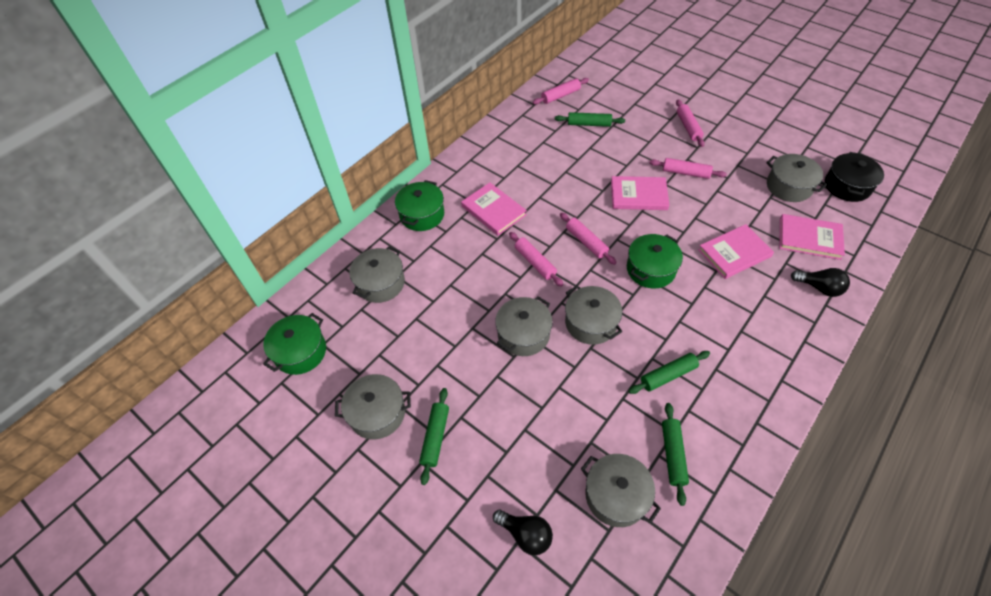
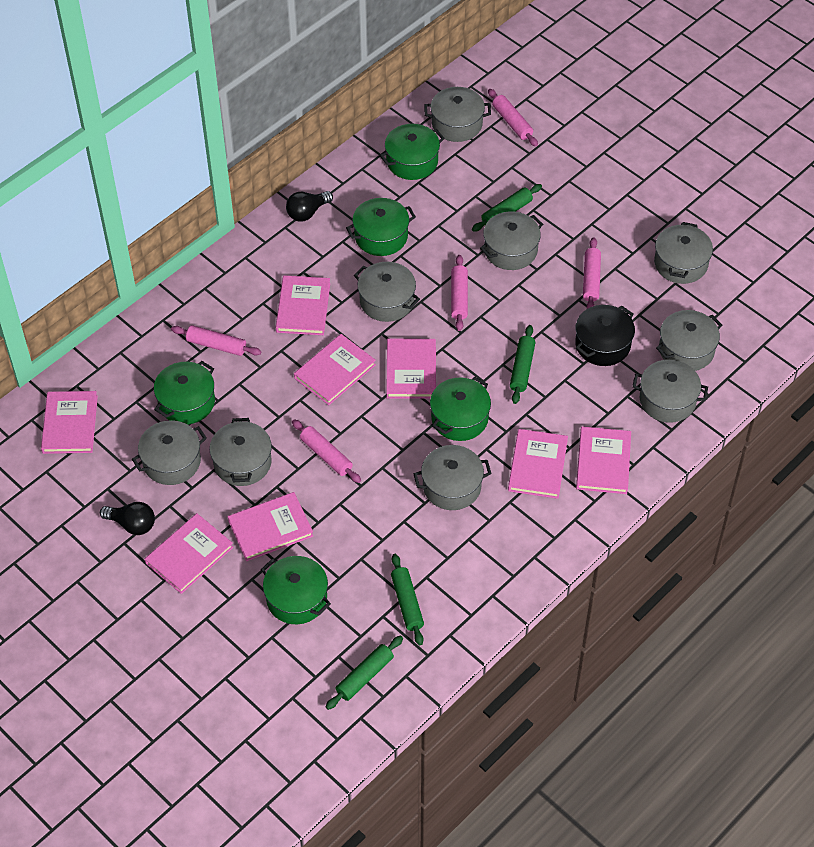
green pot: [263,313,326,375] [395,180,444,231] [627,234,683,288] = 3 -> [154,361,215,424] [261,556,331,624] [346,198,416,256] [380,124,445,180] [430,377,491,441] = 5
grey pot: [335,374,411,440] [349,246,405,303] [495,296,553,356] [565,286,622,345] [581,454,661,527] [766,154,827,202] = 6 -> [132,420,207,485] [210,418,272,486] [354,262,420,322] [414,445,492,510] [424,87,491,142] [480,211,543,270] [632,360,708,423] [654,222,713,284] [656,310,722,371] = 9
pink book: [461,182,527,236] [611,176,669,210] [698,224,774,279] [779,214,845,260] = 4 -> [41,391,98,454] [145,513,233,594] [228,492,313,561] [276,275,330,335] [294,334,376,405] [386,339,436,399] [508,429,568,499] [576,426,631,494] = 8

